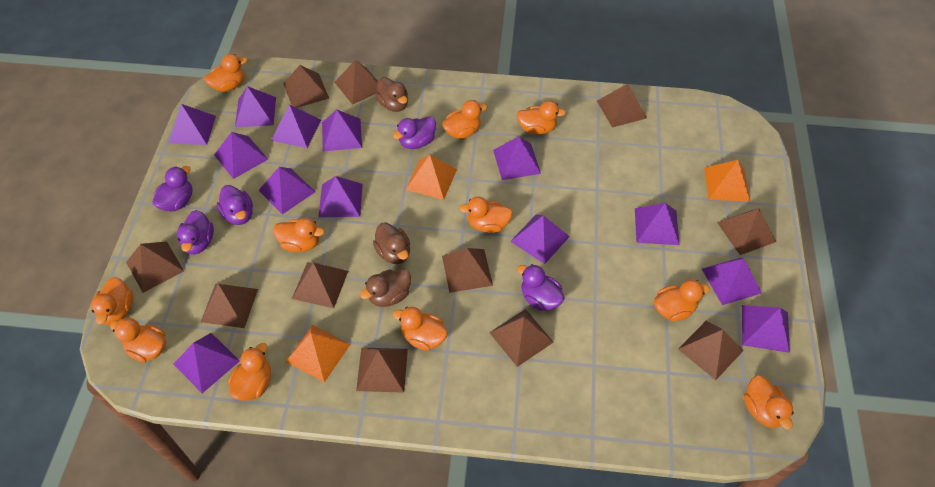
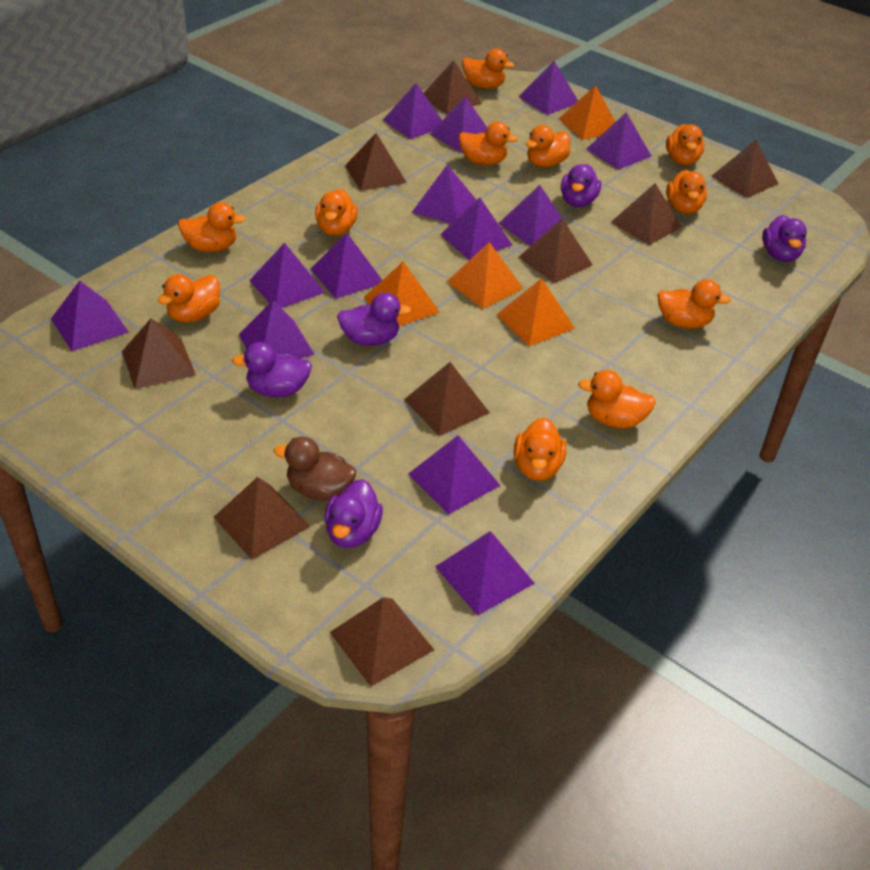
brown duck: [360,269,411,307] [373,223,410,264] [375,77,408,112] = 3 -> [274,436,356,501] = 1
brown pyramid: [126,241,184,293] [201,283,258,328] [283,65,329,108] [292,262,348,308] [335,60,378,105] [356,348,408,393] [442,248,493,293] [489,309,554,367] [597,84,647,127] [678,321,744,380] [717,209,776,255] = 11 -> [122,318,196,389] [214,477,310,560] [330,597,434,686] [345,133,407,191] [404,362,490,436] [424,60,482,115] [519,219,593,283] [611,183,682,245] [711,140,779,198] = 9
orange pyramid: [286,325,351,382] [406,155,457,200] [704,160,750,202] = 3 -> [364,261,440,326] [447,242,524,309] [496,278,575,346] [559,85,615,140] = 4

